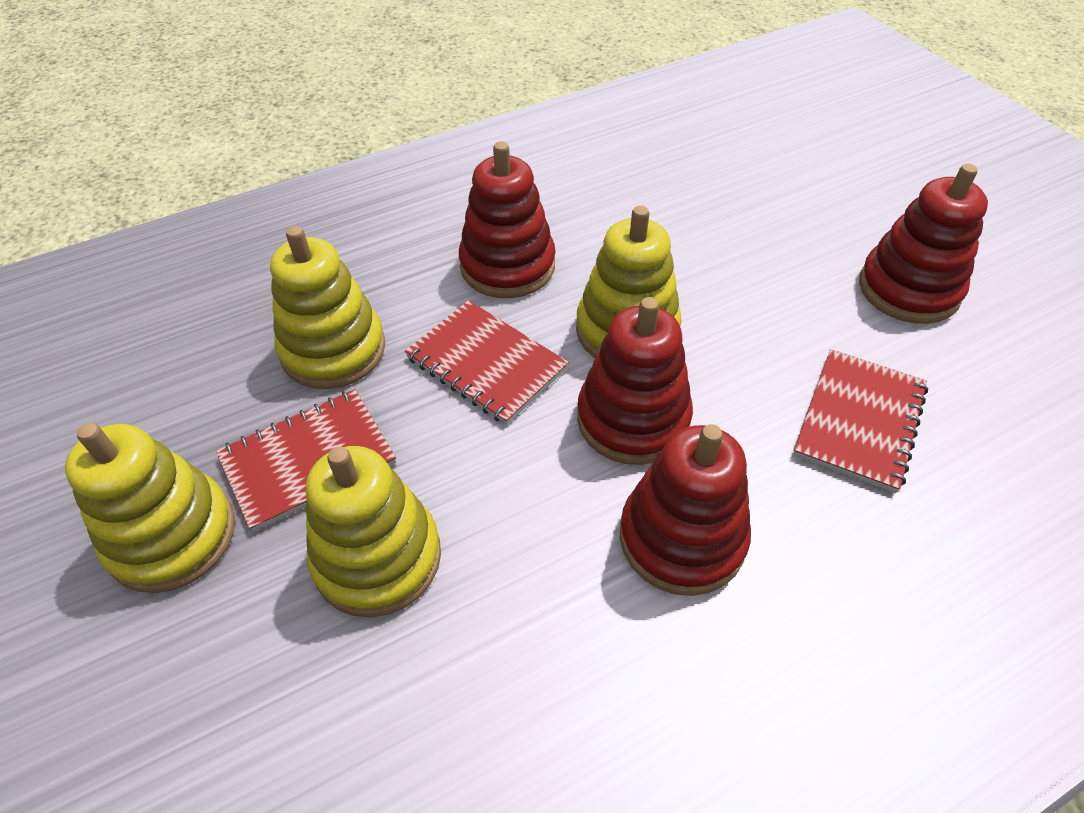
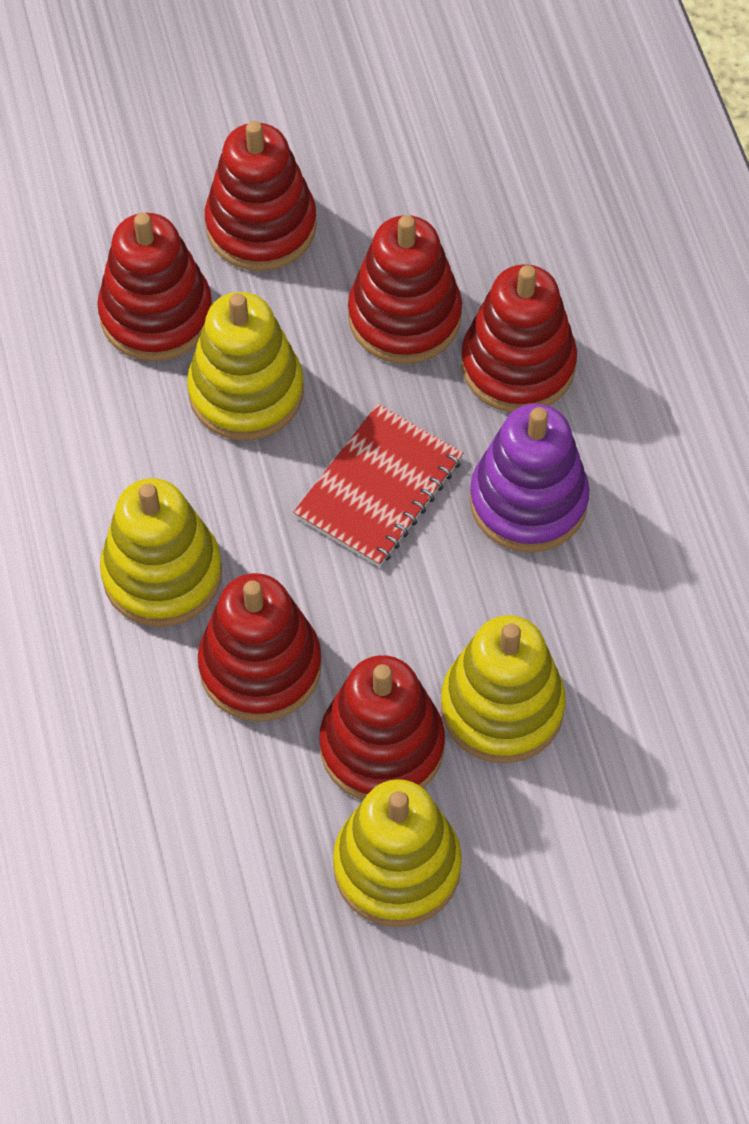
purple stacking toy: none = 0 -> [469,404,590,553] = 1
red notebook: [216,389,396,532] [405,300,569,425] [793,349,928,493] = 3 -> [293,404,463,567] = 1
red stacking toy: [459,141,555,298] [577,297,693,465] [620,424,751,596] [859,164,988,324] = 4 -> [97,212,212,361] [198,573,322,722] [205,121,317,271] [319,655,445,800] [348,215,462,364] [461,264,577,413] = 6

